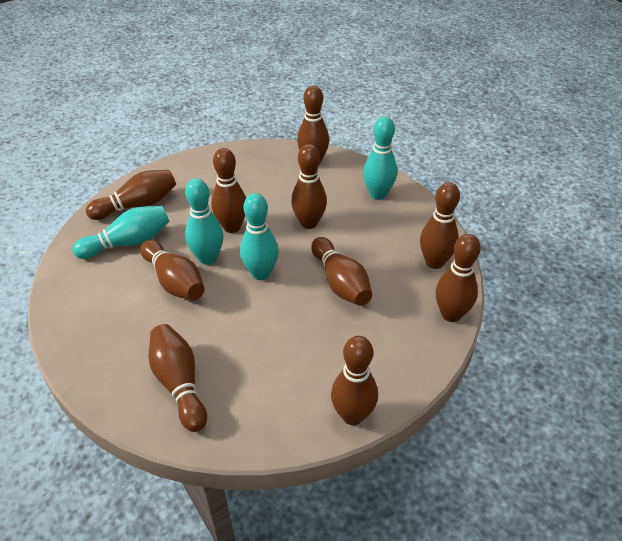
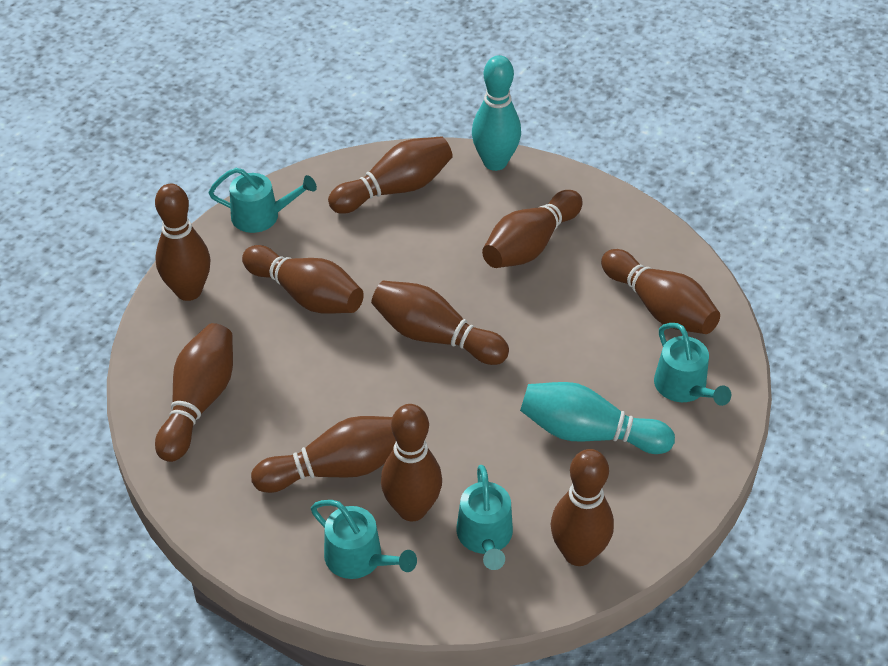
turquoise bowling pin: [72,206,170,259] [185,178,224,265] [240,193,279,280] [363,116,397,200] = 4 -> [472,55,521,171] [520,382,675,454] = 2
turquoise watering can: none = 0 -> [208,168,317,233] [311,500,417,579] [456,465,513,570] [654,323,731,406] = 4

